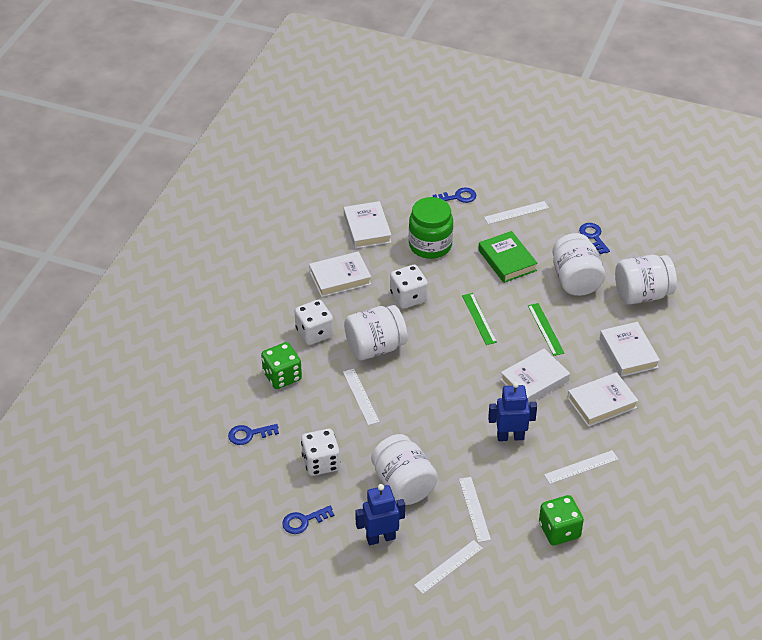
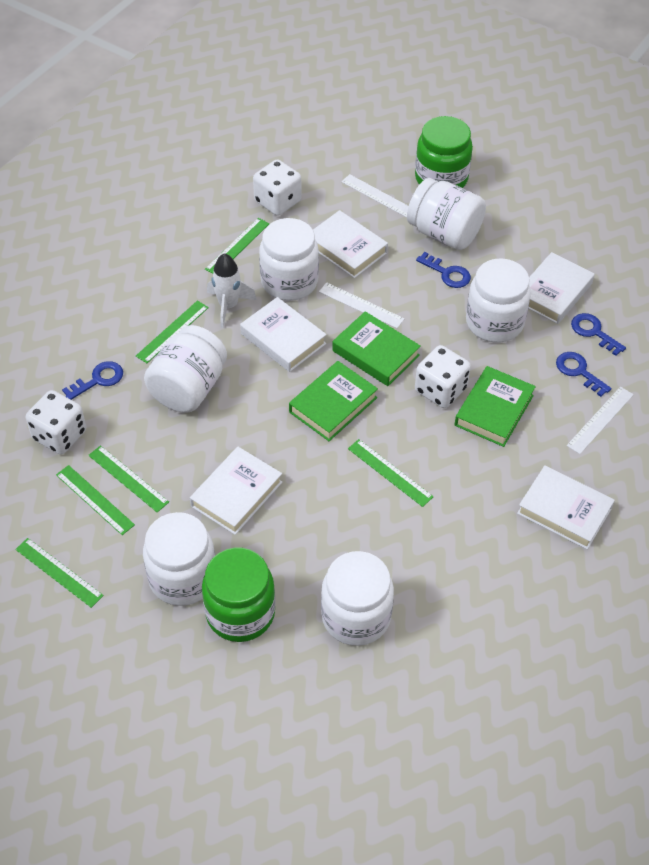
blue robot: [355,484,405,545] [488,382,537,441] = 2 -> none = 0
green book: [478,231,538,283] = 1 -> [289,361,378,441] [332,311,421,386] [455,366,536,447] = 3
green dice: [261,342,302,389] [539,495,584,545] = 2 -> none = 0
green jar: [409,197,453,259] = 1 -> [202,548,276,642] [415,116,473,188] = 2
green ruler: [462,293,497,345] [528,303,564,356] = 2 -> [15,538,104,608] [56,465,135,535] [88,445,169,512] [136,300,209,363] [205,218,270,274] [348,439,434,507] = 6
white jar: [344,305,408,360] [371,434,438,505] [552,233,605,296] [615,255,677,304] = 4 -> [143,512,215,606] [144,325,227,413] [259,218,319,301] [321,551,394,646] [407,178,486,250] [466,258,531,343] = 6
white rocket: none = 0 -> [207,253,257,328] = 1
white ruler: [343,369,380,425] [414,540,483,594] [459,477,491,542] [484,201,549,224] [544,450,618,484] = 5 -> [319,282,405,328] [341,174,408,218] [567,387,634,454] = 3

